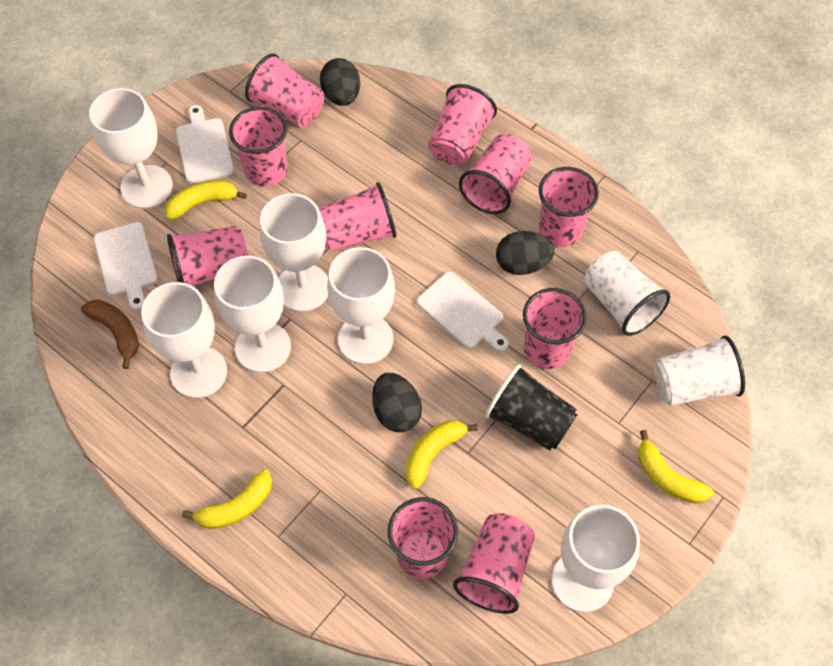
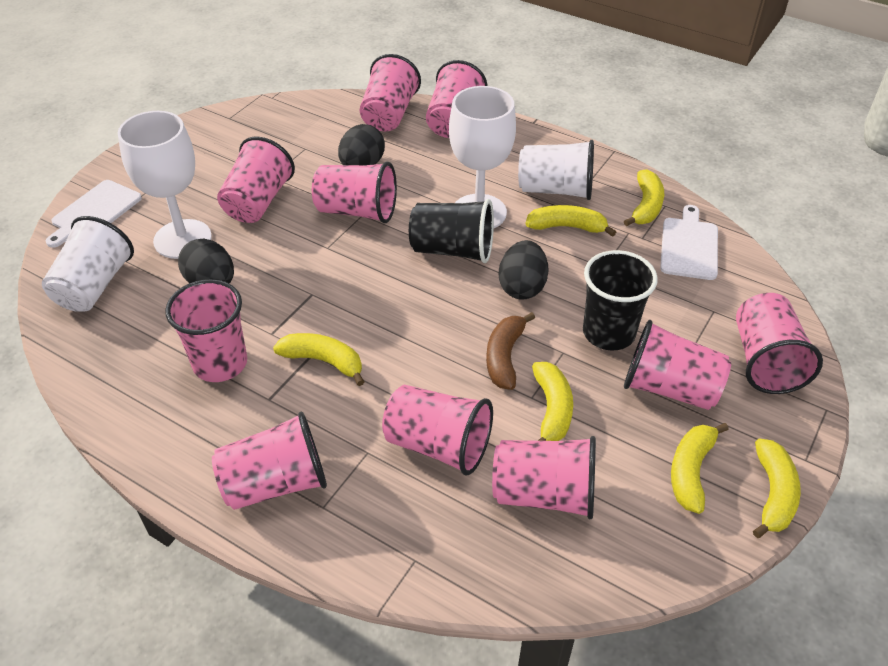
black cup: [485,364,577,451] = 1 -> [409,199,494,263] [583,250,658,350] = 2
white cutting board: [94,222,158,310] [176,105,234,183] [417,272,509,352] = 3 -> [46,180,142,248] [660,205,718,280] = 2
white goblet: [89,88,173,208] [141,282,227,398] [214,256,291,372] [260,193,328,312] [327,247,395,364] [552,505,640,612] = 6 -> [118,111,212,259] [449,86,516,228] = 2
yellow banana: [165,180,247,220] [182,469,272,529] [405,420,478,489] [638,430,714,504] = 4 -> [273,333,364,386] [525,205,616,237] [532,362,573,441] [624,169,664,226] [671,423,729,514] [753,439,801,538] = 6

